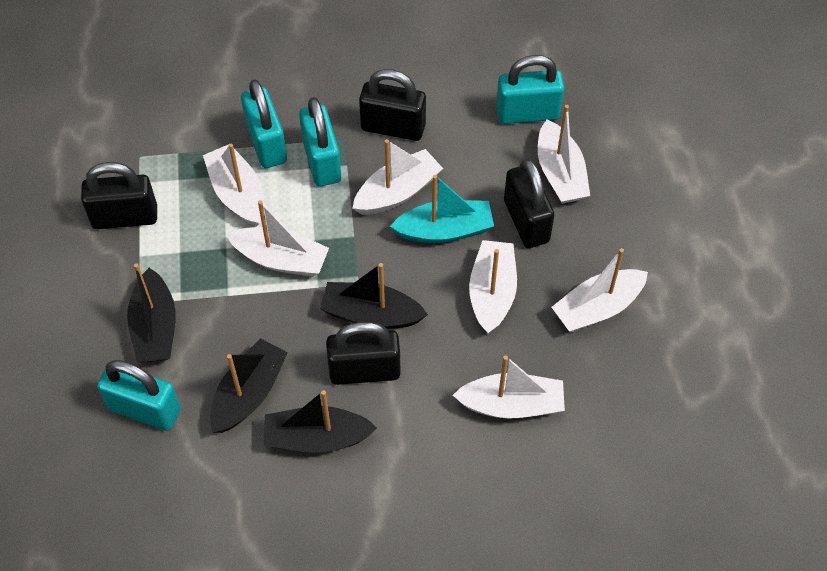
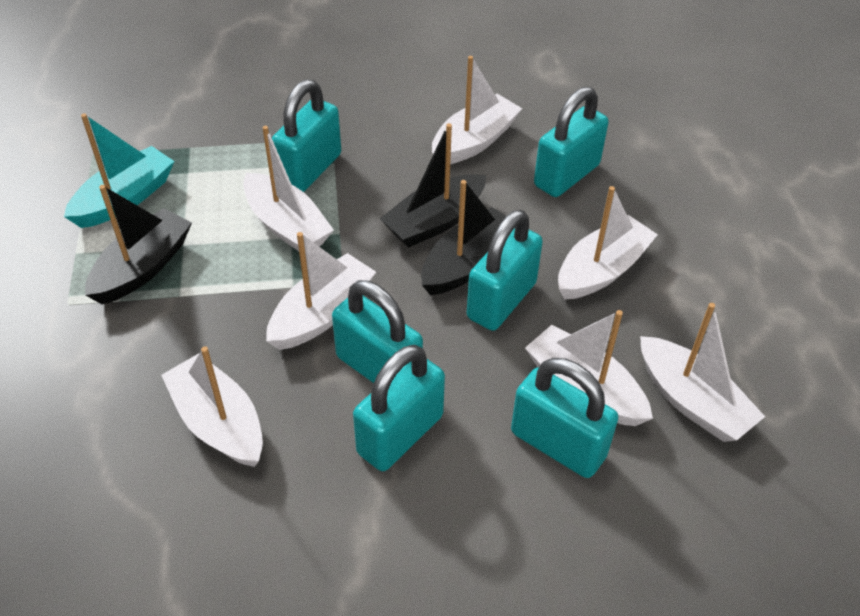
black boat: [127,263,176,363] [210,338,288,433] [264,390,377,453] [320,263,428,329] = 4 -> [85,185,192,304] [380,123,486,248] [421,180,506,295] = 3
black padlock: [81,162,157,229] [326,322,401,385] [359,69,426,141] [504,159,554,248] = 4 -> none = 0
turquoise padlock: [97,360,181,431] [241,80,287,168] [299,97,341,186] [496,55,564,124] = 4 -> [272,80,341,192] [332,280,423,383] [353,345,445,471] [467,210,543,331] [511,358,619,478] [534,87,609,197] = 6

